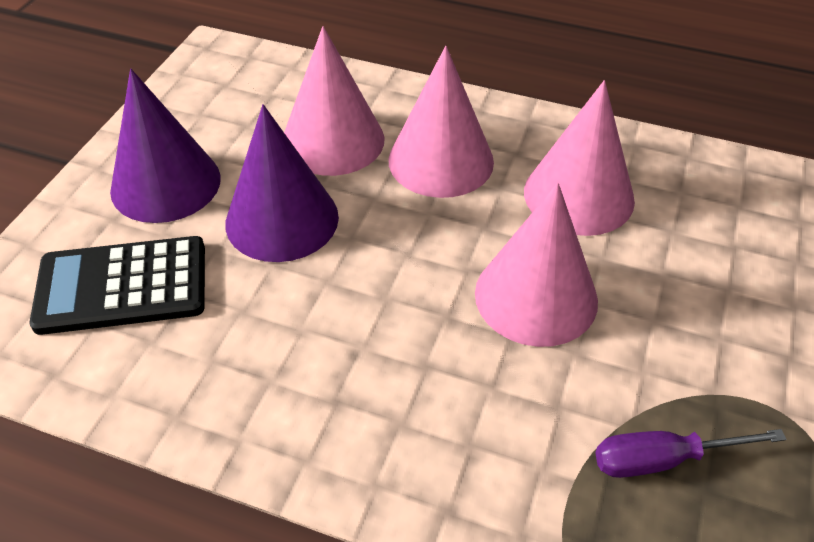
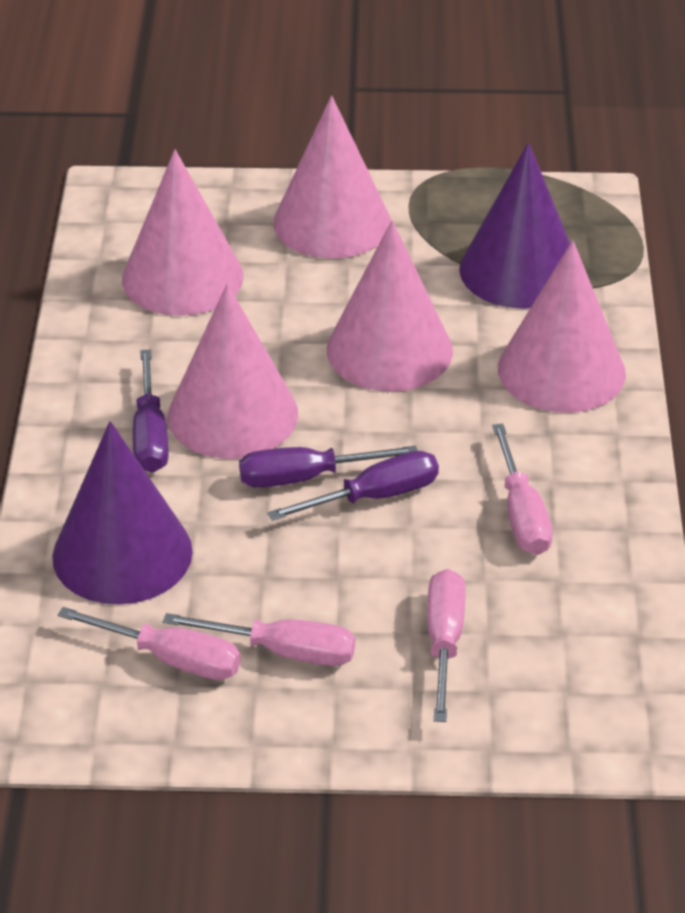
black calculator: [29,236,205,335] = 1 -> none = 0
pink cone: [284,26,385,176] [388,46,494,198] [475,183,598,347] [524,80,635,236] = 4 -> [122,149,244,316] [168,284,298,459] [273,96,391,258] [327,220,453,391] [498,240,626,413] = 5
pink screwdriver: none = 0 -> [58,607,241,680] [163,613,355,666] [427,569,466,722] [492,424,553,555] = 4
purple screwdriver: [595,429,787,478] = 1 -> [133,349,168,473] [239,446,418,488] [267,451,439,521] = 3

